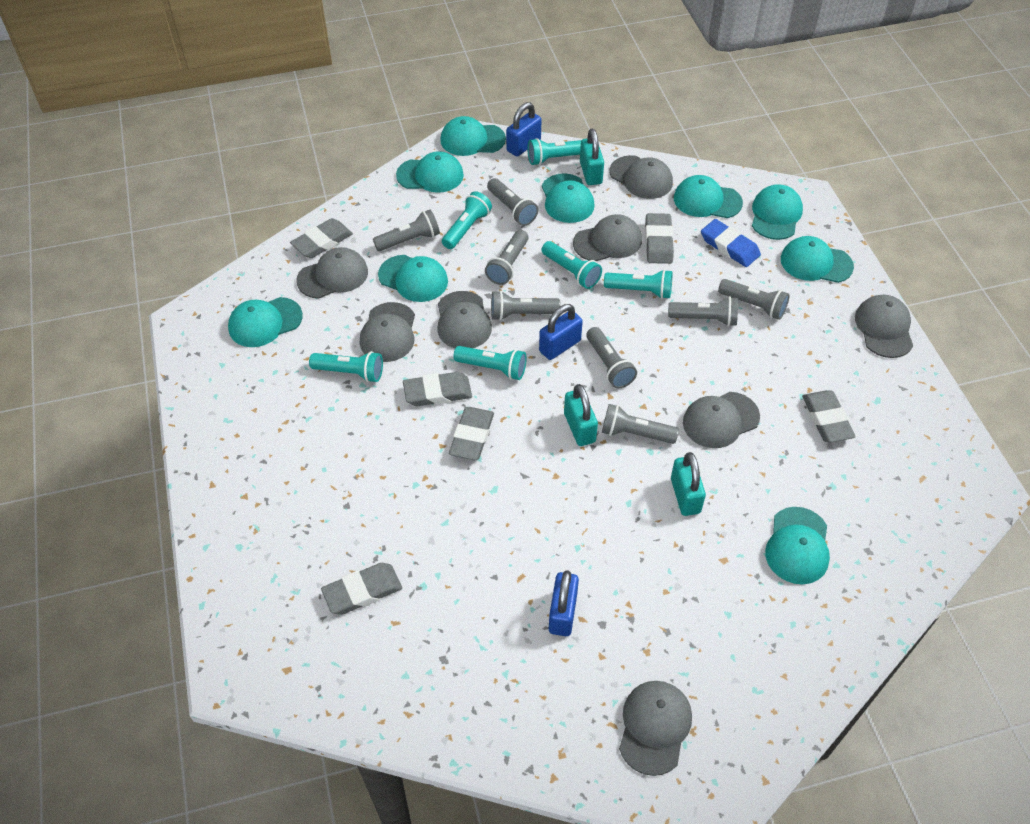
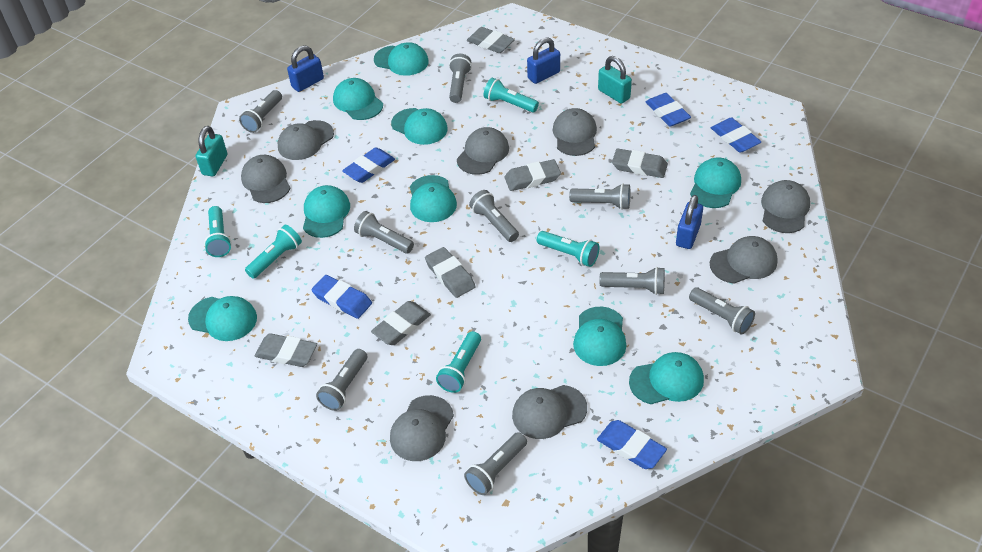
blue eraser: [701,219,761,267] = 1 -> [311,275,372,319] [342,147,395,183] [597,420,667,469] [646,93,691,127] [711,117,761,153] = 5
grey flashlight: [373,210,440,251] [485,230,528,285] [487,178,538,226] [491,291,561,321] [586,327,637,388] [602,404,679,444] [668,296,738,327] [718,279,790,320] = 8 -> [239,90,282,133] [316,349,367,411] [354,211,414,254] [449,54,472,103] [464,432,527,495] [469,190,519,242] [569,183,630,210] [599,267,665,295] [689,287,755,334] = 9
turquoise flashlight: [309,351,383,382] [442,191,492,249] [453,346,527,380] [527,138,581,165] [542,241,602,289] [604,269,673,299] = 6 -> [204,206,232,257] [245,225,302,279] [436,331,481,393] [484,78,539,112] [537,231,599,267] = 5
turquoise padlock: [564,384,598,446] [580,129,604,185] [671,452,706,516] = 3 -> [196,126,227,176] [598,56,632,104] = 2

